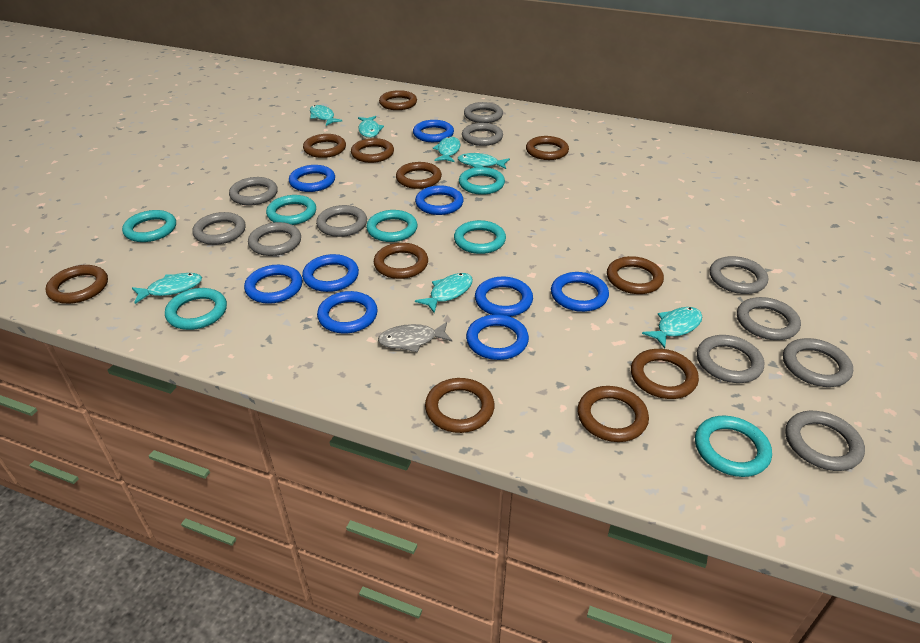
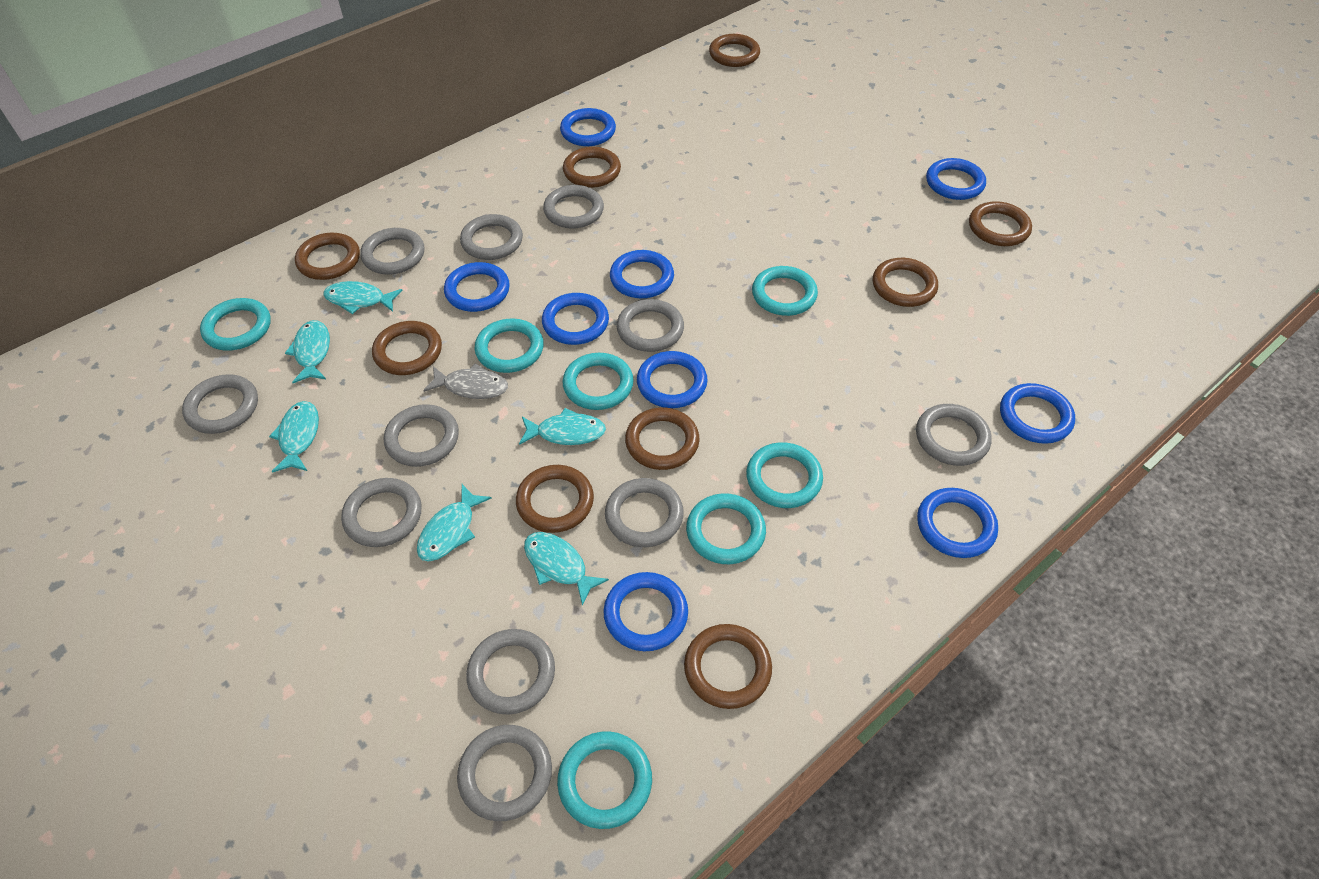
brown ring: [46,265,108,304] [303,134,346,158] [351,138,394,163] [374,243,428,279] [379,90,417,110] [396,162,442,189] [425,378,495,433] [526,136,569,160] [577,386,649,442] [607,256,664,294] [631,349,699,399] = 11 -> [295,233,360,280] [372,321,442,375] [516,465,594,533] [563,147,621,188] [625,407,700,470] [684,624,772,709] [709,34,760,67] [873,258,938,307] [969,201,1032,246] = 9
turquoise fish: [132,273,202,304] [310,105,342,126] [358,116,384,138] [415,273,473,313] [433,137,460,162] [458,153,510,169] [642,307,702,348] = 7 -> [269,401,319,473] [285,320,330,383] [323,281,403,314] [417,484,491,562] [519,408,606,445] [524,532,609,606] = 6

